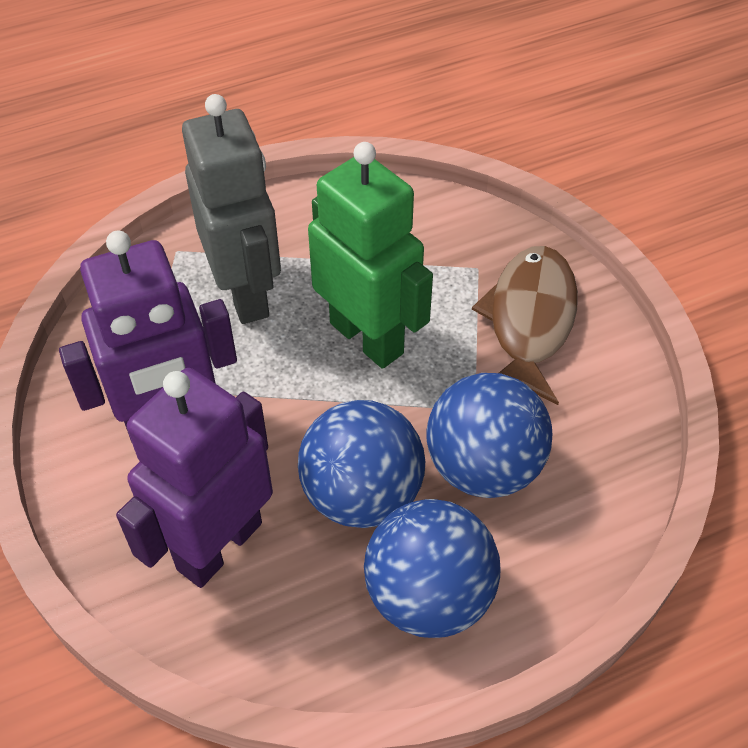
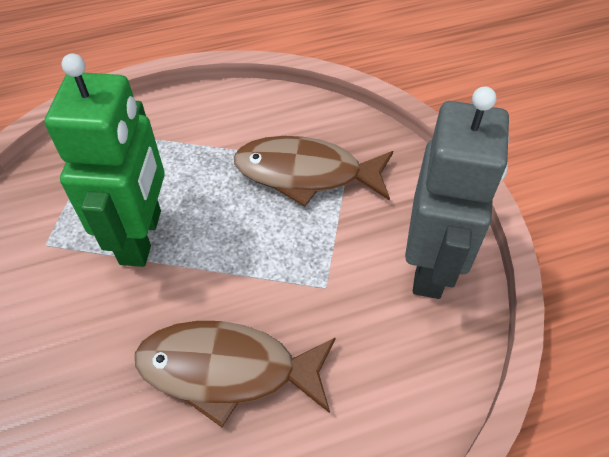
blue ball: [298,400,425,528] [364,499,501,638] [426,373,552,498] = 3 -> none = 0
brown fish: [472,246,578,405] = 1 -> [135,321,336,427] [234,136,393,207] = 2
purple robot: [59,231,237,443] [116,368,273,588] = 2 -> none = 0

